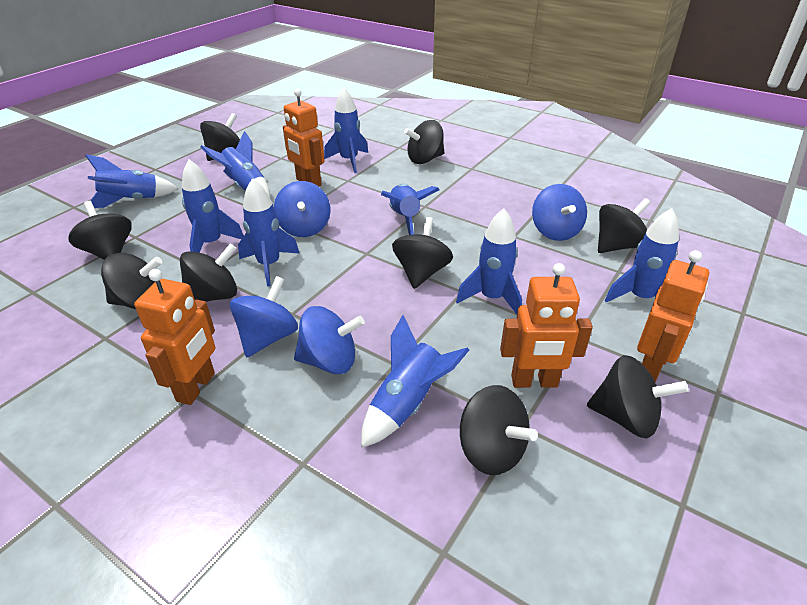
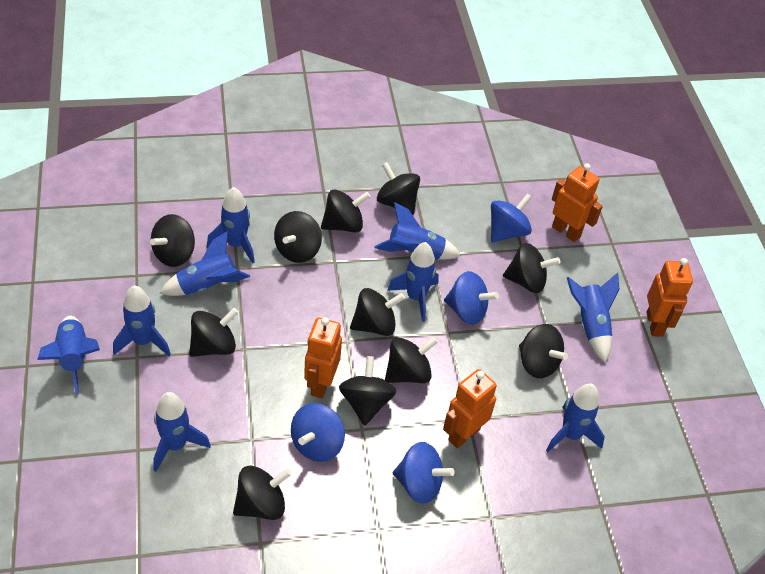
black spinning top: [68,201,132,260] [101,253,162,309] [180,243,237,302] [200,113,240,161] [392,217,453,289] [404,120,445,164] [460,385,538,475] [587,355,689,438] [598,198,651,253] = 9 -> [150,214,195,267] [189,308,239,357] [233,466,292,520] [274,211,322,263] [321,190,371,233] [339,356,396,426] [350,288,405,336] [377,162,420,215] [385,337,438,383] [503,243,560,293] [519,324,568,378] = 11

